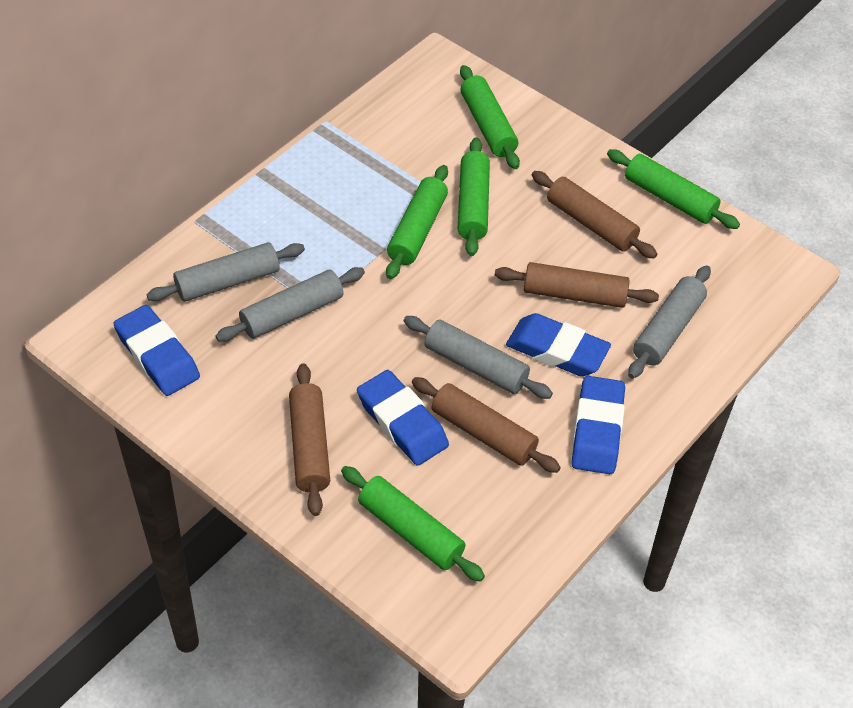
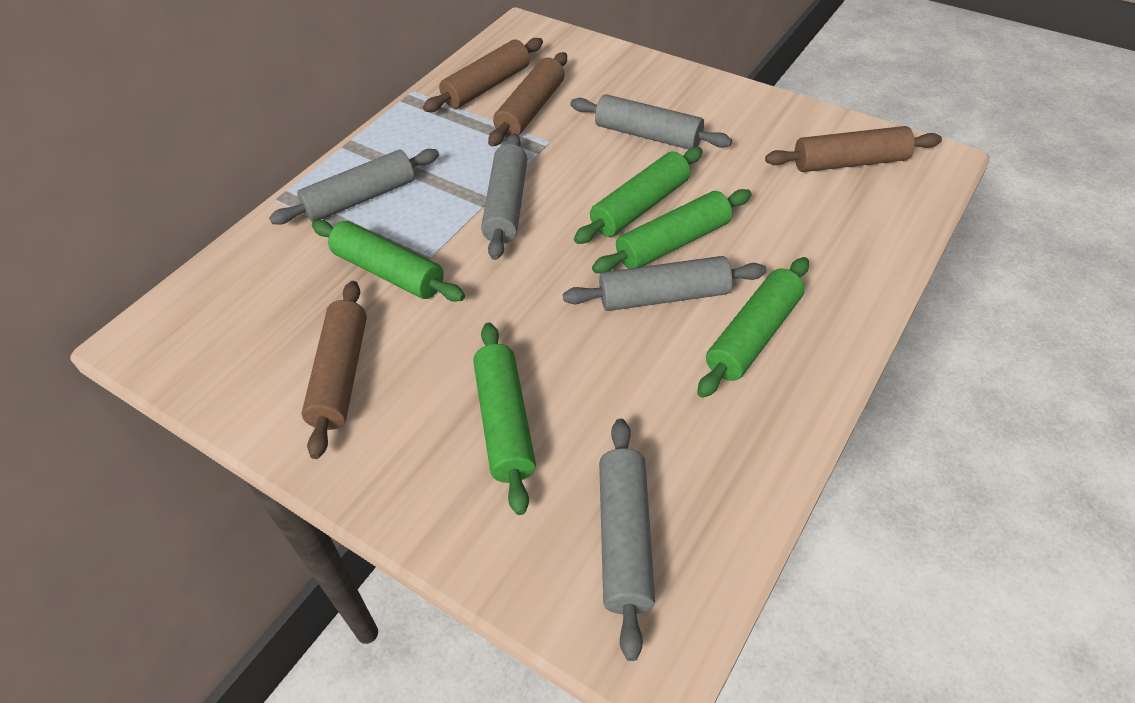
blue eraser: [113,305,200,396] [357,370,449,466] [506,313,611,376] [572,376,625,474] = 4 -> none = 0
grey rolling pin: [147,242,305,302] [216,267,365,342] [404,316,553,399] [628,265,711,378] = 4 -> [269,149,439,225] [481,133,527,260] [563,256,766,311] [570,94,732,149] [599,418,655,661] = 5

